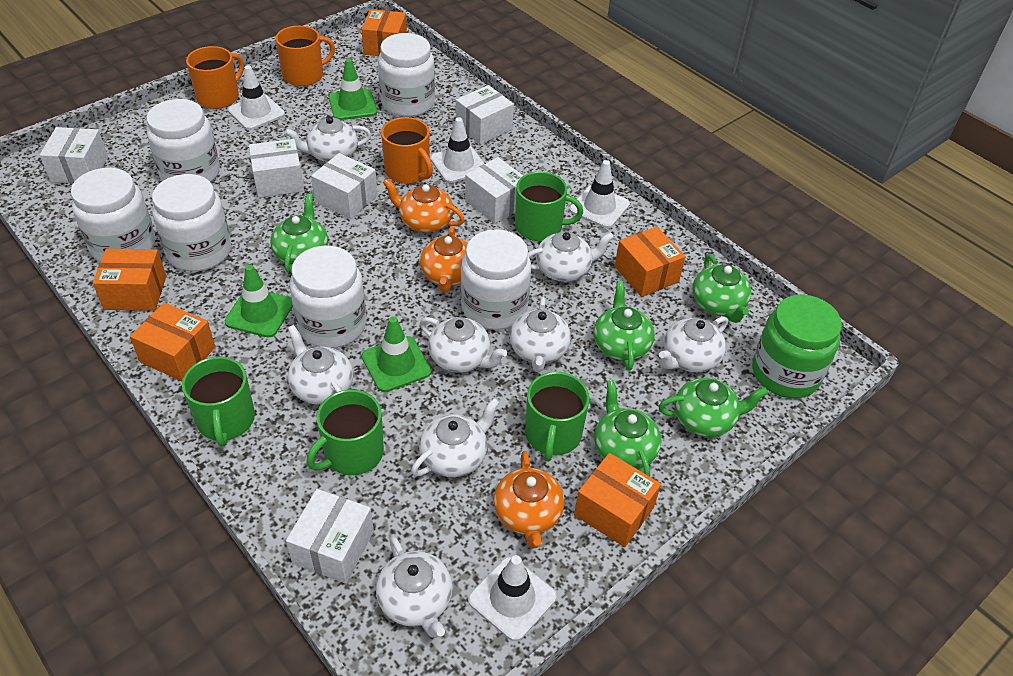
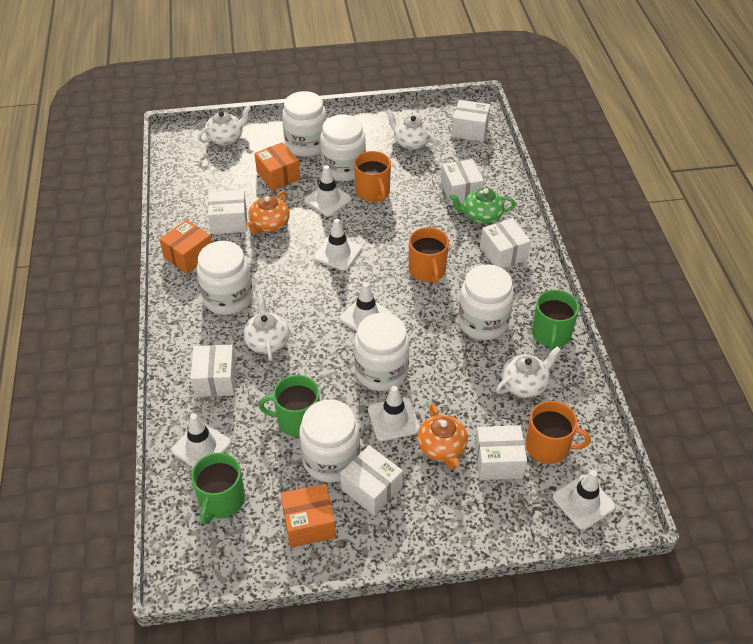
green jar: [752,294,842,398] = 1 -> none = 0
green mug: [182,357,255,447] [307,390,384,475] [515,171,583,241] [525,372,589,462] = 4 -> [191,453,245,525] [258,375,320,437] [532,290,579,350] = 3
green teapot: [270,193,328,273] [594,281,655,370] [594,380,661,477] [658,378,768,437] [692,254,751,323] = 5 -> [449,188,516,224] = 1
green traffic cone: [225,264,293,337] [329,59,377,120] [362,316,431,392] = 3 -> none = 0
orange box: [93,248,166,311] [130,303,215,381] [361,9,407,56] [574,453,661,547] [615,227,686,297] = 5 -> [159,220,212,274] [254,142,300,191] [281,484,336,548] = 3
orange teapot: [383,178,465,233] [420,226,468,293] [494,451,564,548] = 3 -> [246,191,290,234] [417,404,468,469] = 2
white box: [40,127,108,183] [249,139,304,198] [286,489,374,584] [311,153,378,219] [456,85,514,145] [465,157,523,224] = 6 -> [190,345,236,397] [208,190,247,234] [341,445,403,516] [441,159,484,205] [452,100,490,142] [475,425,527,480] [480,218,531,269] = 7
white teapot: [285,117,371,162] [288,325,353,405] [376,536,453,638] [411,398,500,477] [420,317,507,373] [510,297,571,372] [528,232,614,282] [659,317,728,372] = 8 -> [198,106,251,145] [243,293,289,361] [386,109,437,150] [496,346,561,398] = 4
white traffic cone: [228,65,285,130] [430,117,485,183] [468,555,557,641] [569,160,630,228] = 4 -> [171,414,231,467] [304,165,352,216] [314,219,362,271] [340,283,392,332] [368,386,420,441] [553,470,615,530] = 6

